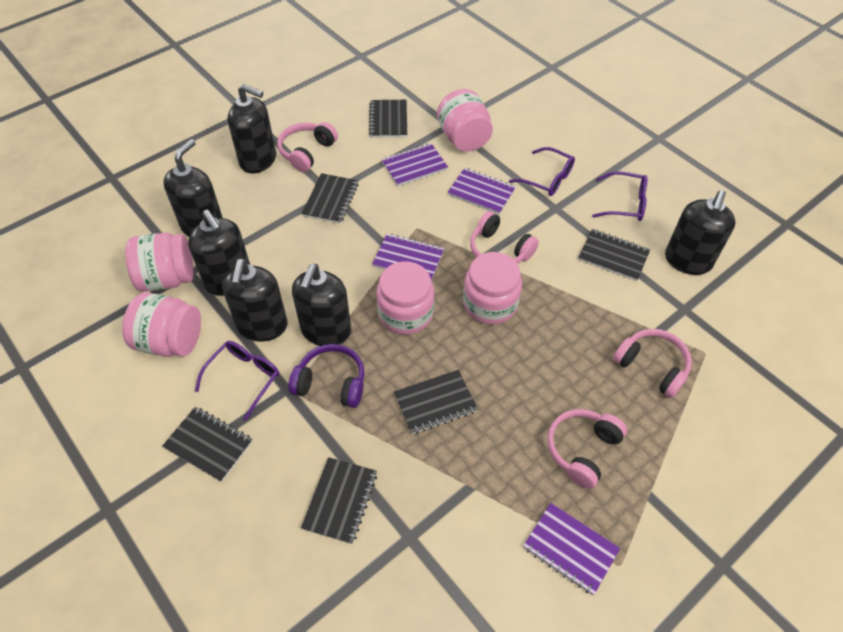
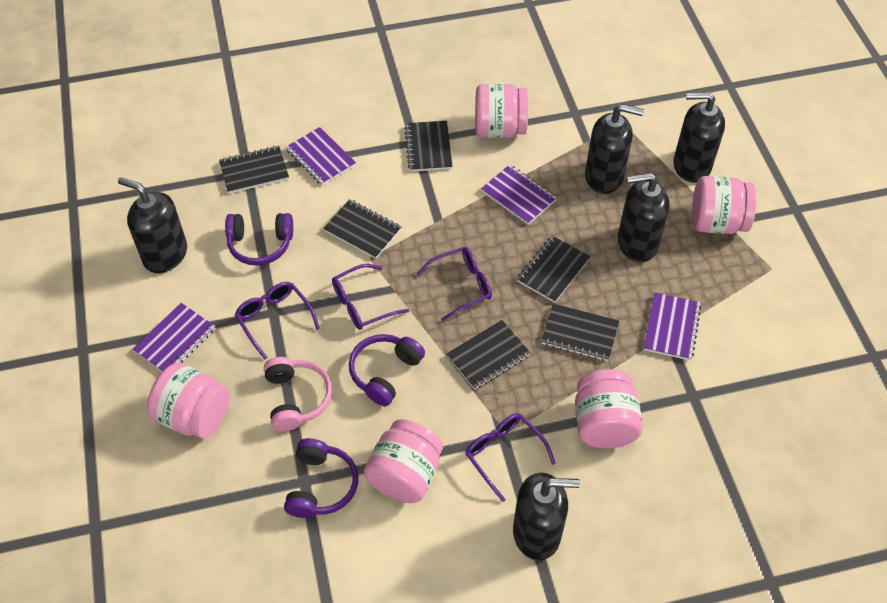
black soap dispenser: [163,139,223,237] [188,210,250,296] [222,259,288,342] [227,84,276,174] [292,264,351,346] [665,190,736,275] = 6 -> [118,177,187,273] [513,472,580,560] [585,104,644,194] [618,173,670,262] [673,92,725,183] = 5
pink headphones: [277,122,338,172] [470,211,539,264] [547,409,627,489] [613,329,692,398] = 4 -> [264,357,332,431] = 1
purple glasses: [195,341,279,421] [509,147,575,196] [592,171,647,221] = 3 -> [235,282,320,359] [332,264,409,330] [417,247,492,321] [465,413,555,502] = 4
purple headphones: [289,344,365,408] = 1 -> [225,213,293,266] [284,438,358,518] [349,334,425,406] = 3

